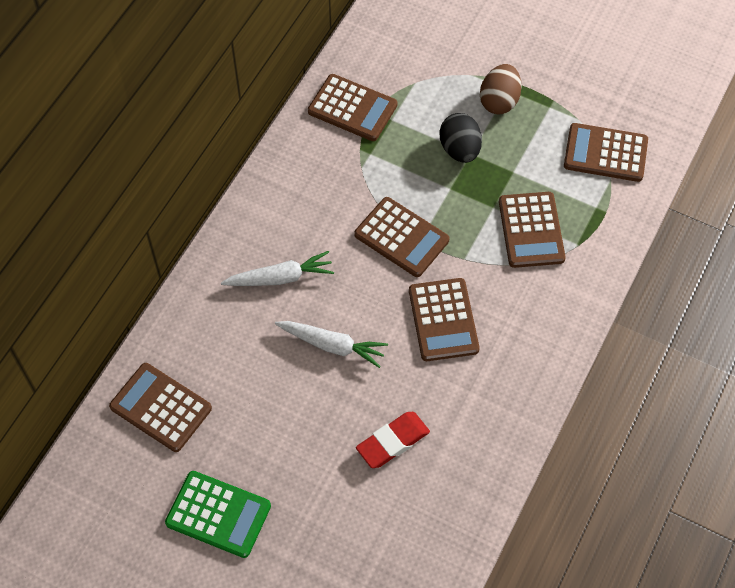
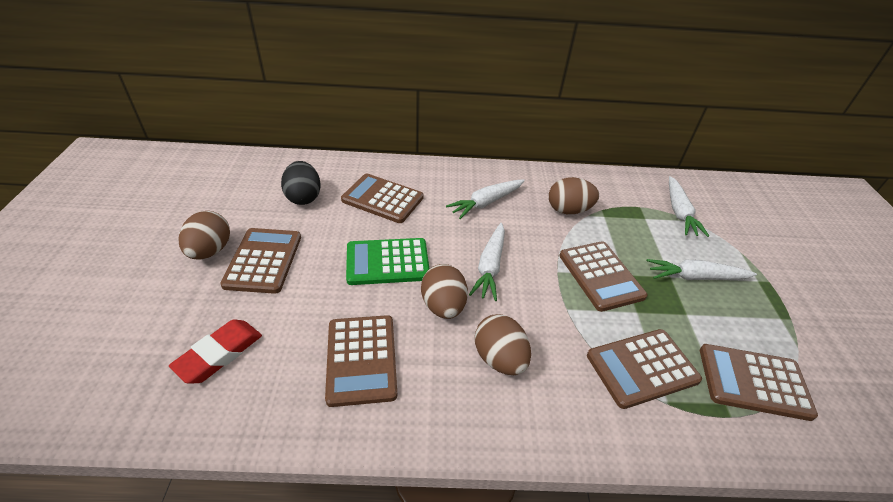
brown egg: [480,64,522,114] = 1 -> [179,211,230,259] [421,264,468,319] [475,314,531,375] [549,177,599,214] = 4
white carrot: [221,251,334,286] [275,321,388,368] = 2 -> [446,179,525,219] [469,223,505,301] [647,259,757,280] [669,176,709,237] = 4

